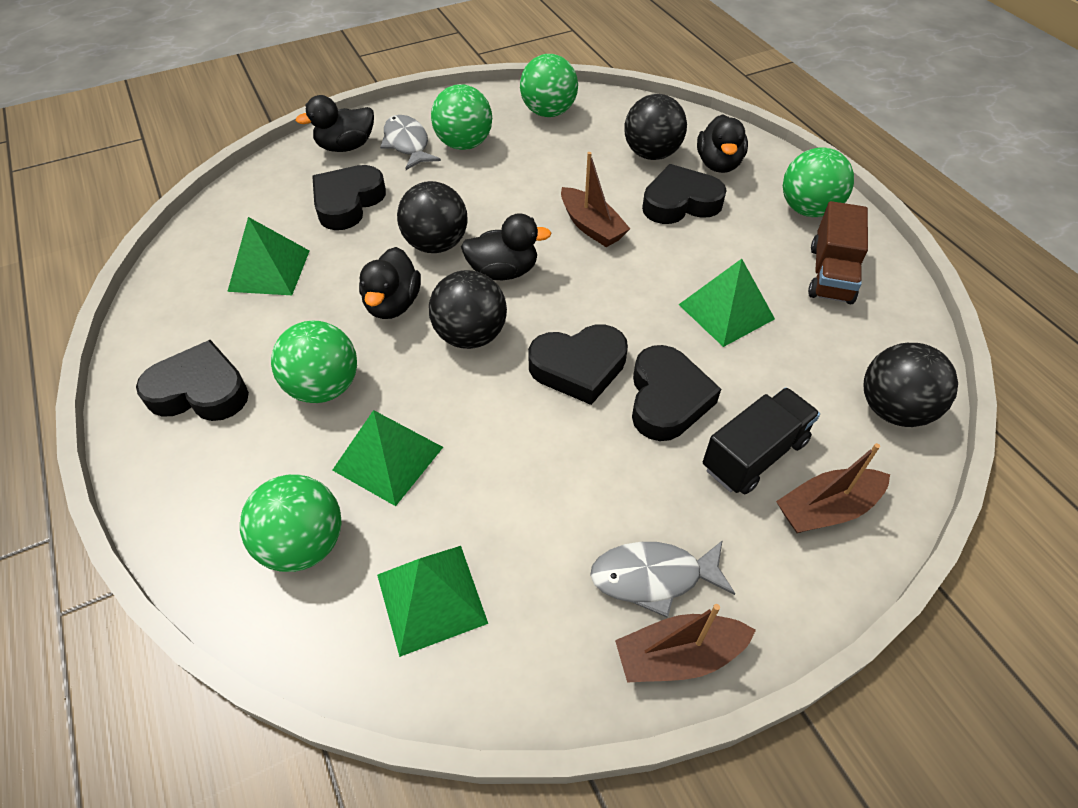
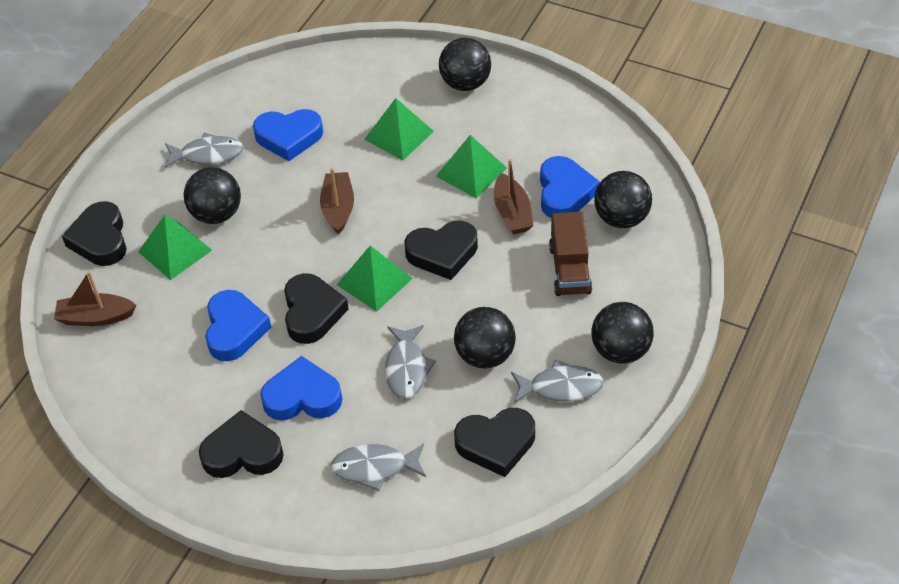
black ball: [397,181,467,253] [429,270,507,349] [624,94,687,160] [864,343,958,427] = 4 -> [184,167,241,224] [439,38,491,91] [454,307,516,369] [591,302,654,364] [594,171,652,228] = 5
black duck: [296,95,374,152] [359,247,421,319] [461,213,551,280] [697,114,748,173] = 4 -> none = 0
black truck: [703,387,820,494] = 1 -> none = 0
blue heart: none = 0 -> [205,290,271,361] [253,109,323,161] [260,356,342,421] [540,156,600,218] = 4
green ball: [240,474,342,572] [271,321,357,403] [431,84,492,150] [520,54,578,117] [783,147,854,217] = 5 -> none = 0
grey fish: [380,115,441,170] [590,541,736,618] = 2 -> [164,132,243,168] [331,443,426,491] [385,325,436,399] [511,359,604,404] = 4

